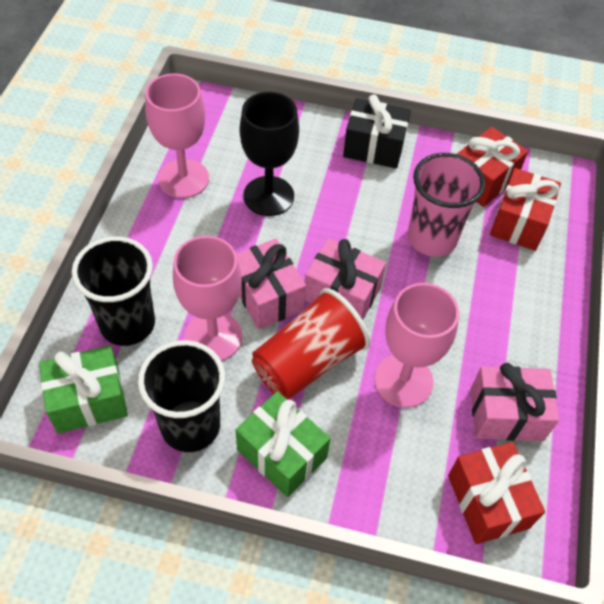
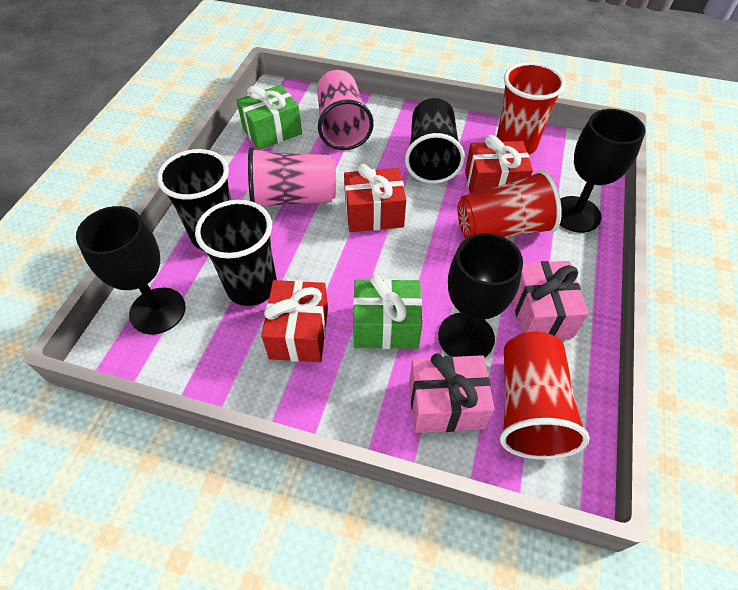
black cup: [72,237,155,346] [138,340,225,452] = 2 -> [157,149,231,251] [195,200,277,306] [405,98,465,184] = 3
black gift: [343,94,411,168] = 1 -> none = 0
black goblet: [240,92,299,216] = 1 -> [76,206,186,334] [438,233,523,358] [560,109,645,233] = 3
pink cup: [408,153,485,257] = 1 -> [248,147,336,207] [317,70,374,150] = 2
pink gift: [237,239,306,329] [305,238,386,320] [470,363,559,441] = 3 -> [409,353,494,433] [513,261,589,339] = 2
pink goblet: [145,74,209,198] [173,236,242,361] [374,283,459,408] = 3 -> none = 0
red cup: [252,288,370,400] = 1 -> [457,170,562,239] [497,62,565,155] [500,331,590,460] = 3

